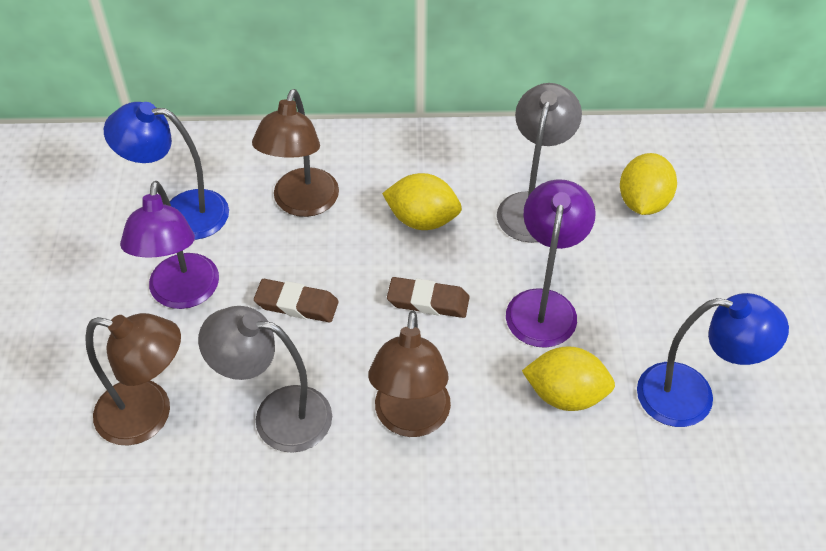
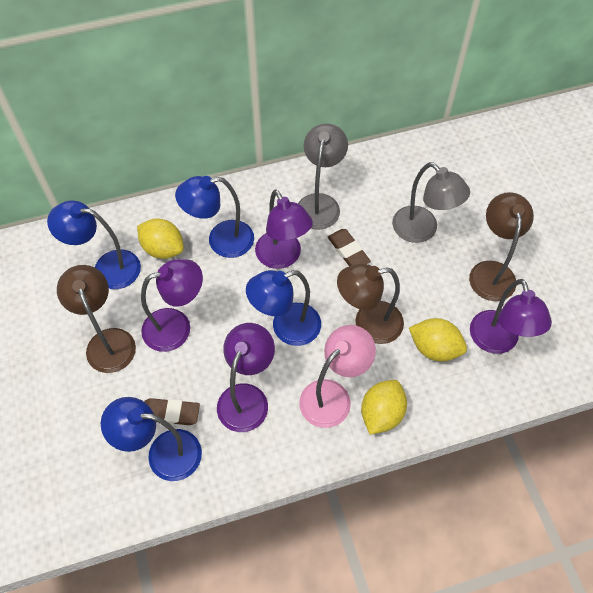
blue lamp: [104,102,229,240] [637,293,789,427] = 2 -> [47,200,141,289] [101,397,202,481] [175,176,254,258] [246,270,321,346] = 4
pink lamp: none = 0 -> [299,325,376,428] = 1
purple lamp: [120,181,219,309] [506,179,596,348] = 2 -> [141,259,203,352] [217,323,275,432] [255,190,313,269] [470,279,552,354] = 4

